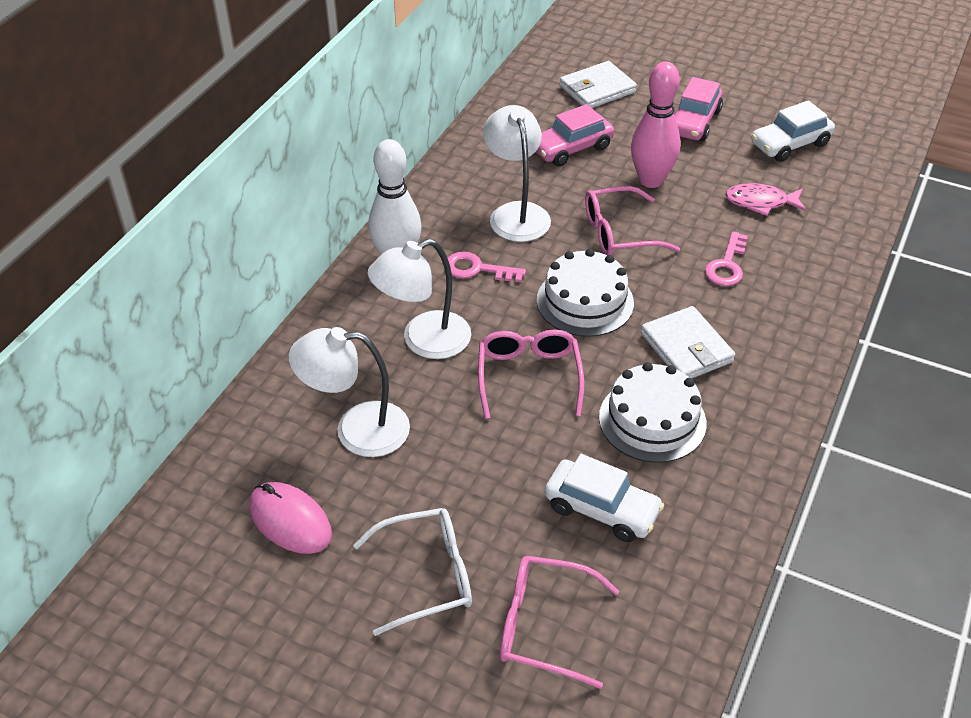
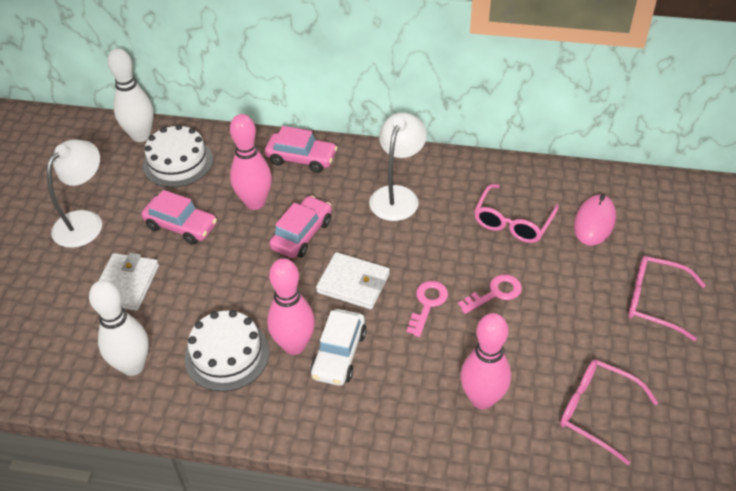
pink bowling pin: [631,62,681,188] = 1 -> [230,114,272,210] [267,258,315,355] [460,313,511,409] = 3
pink car: [536,104,614,166] [675,77,723,141] = 2 -> [141,190,217,245] [265,126,338,173] [269,196,332,258] = 3
pink fish: [725,183,806,216] = 1 -> none = 0
white bowling pin: [368,139,421,255] = 1 -> [89,280,149,376] [107,48,154,142] = 2
white car: [545,454,664,542] [751,100,835,162] = 2 -> [310,309,367,386] = 1
white glasses: [353,508,472,636] = 1 -> none = 0
white lamp: [289,327,410,457] [367,239,471,359] [483,105,551,242] = 3 -> [47,139,102,248] [369,112,427,221] = 2

